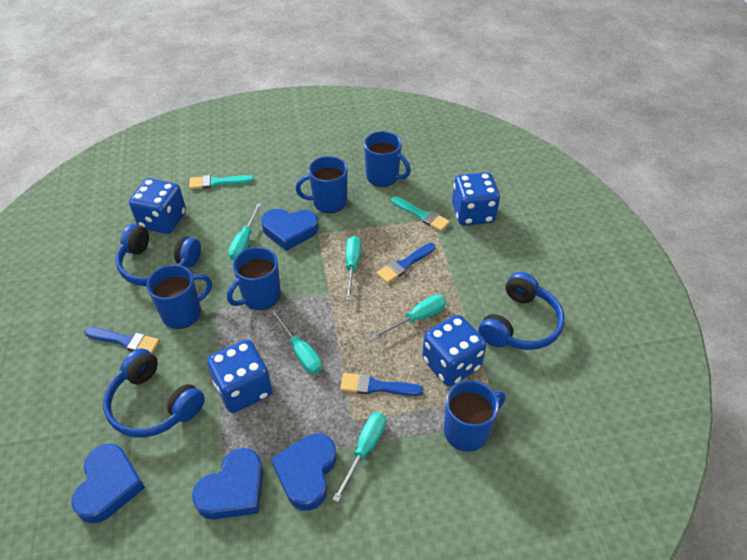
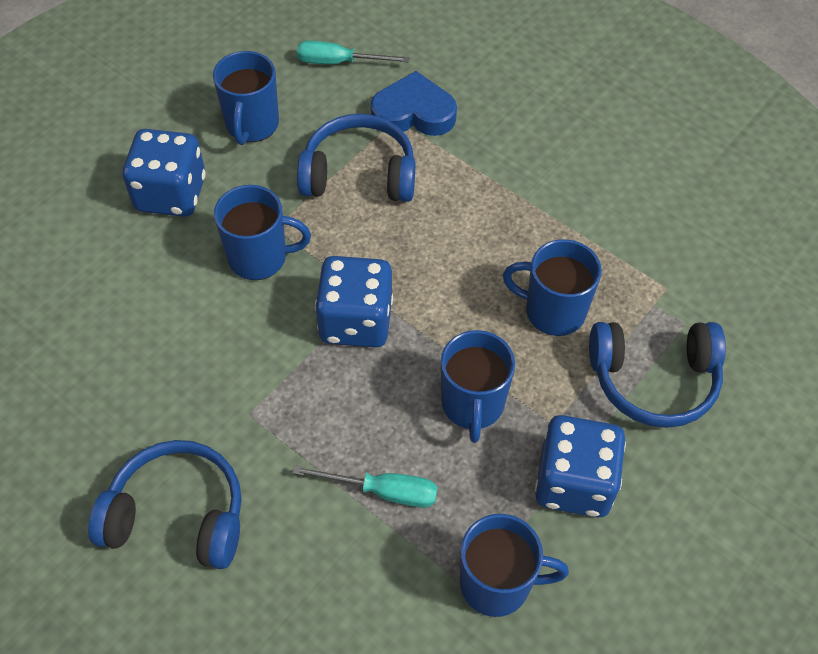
blue brush: [84,327,160,354] [340,373,424,396] [376,243,435,284] = 3 -> none = 0
blue dice: [129,178,186,234] [207,340,272,413] [422,315,487,386] [452,172,500,226] = 4 -> [122,129,206,217] [315,256,393,348] [535,415,626,517] = 3
blue heart: [71,443,145,524] [192,448,263,520] [261,209,318,251] [271,433,336,511] = 4 -> [371,71,457,136] = 1
turquoise brush: [189,175,254,189] [391,196,450,231] = 2 -> none = 0
turquoise screwdriver: [228,203,262,260] [271,309,322,374] [333,412,386,502] [346,236,361,300] [371,295,446,339] = 5 -> [293,465,438,508] [297,41,409,64] = 2

